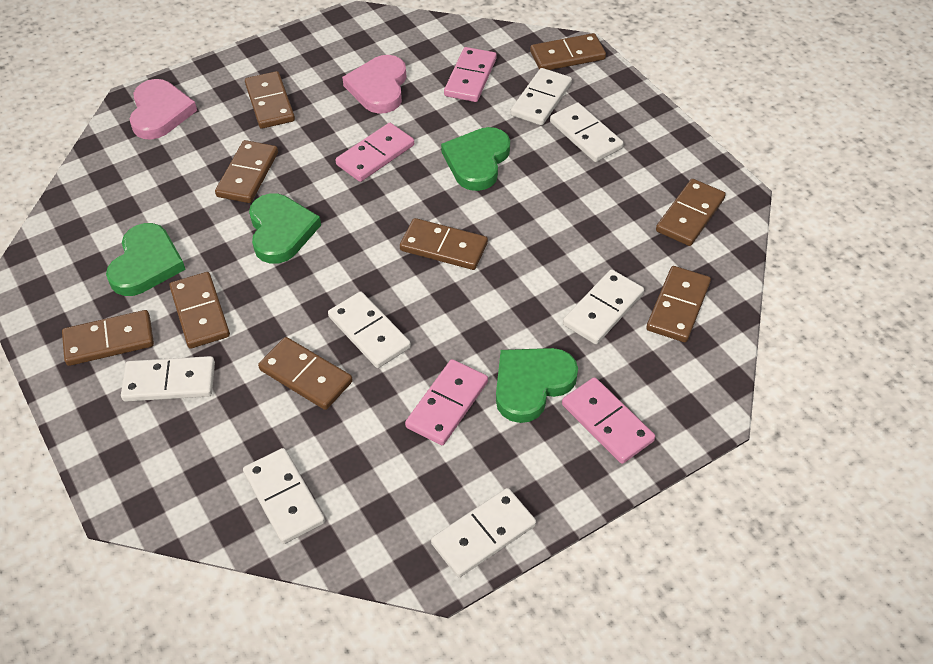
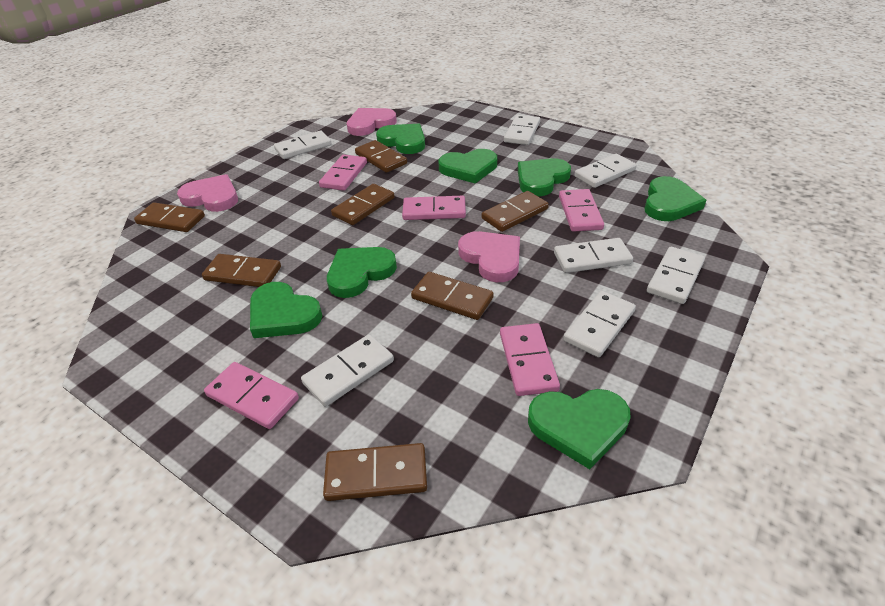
brown domino: [62,310,154,366] [169,272,230,349] [215,140,278,203] [245,71,295,129] [258,337,353,410] [400,218,488,270] [530,33,606,70] [646,266,711,342] [656,179,726,246] = 9 -> [134,202,205,232] [202,254,281,287] [323,443,427,501] [331,184,395,225] [355,140,407,173] [411,272,494,320] [482,191,549,232] = 7
green heart: [106,223,186,296] [249,193,321,264] [441,127,510,191] [496,348,578,423] = 4 -> [250,282,322,338] [327,247,397,298] [376,124,425,154] [438,149,497,183] [518,158,571,196] [528,389,631,469] [644,176,706,221] = 7
pink domino: [336,123,414,182] [405,359,488,445] [444,47,497,102] [562,377,655,464] = 4 -> [204,362,299,429] [319,154,367,191] [402,196,466,220] [500,323,560,396] [559,189,604,232] = 5
pink heart: [130,79,197,140] [342,55,407,114] = 2 -> [177,174,238,212] [347,108,397,136] [458,231,520,282] = 3

